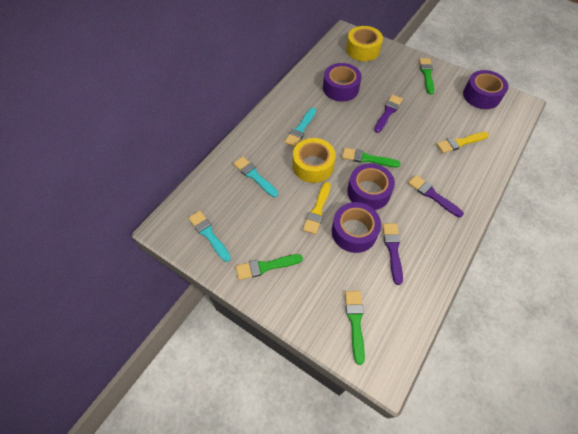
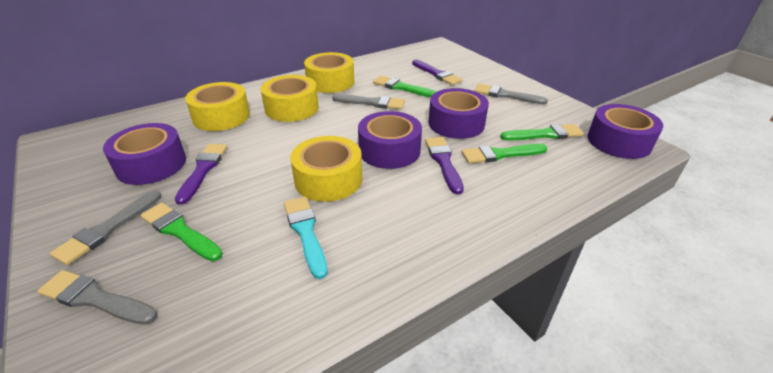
grey brush: none = 0 -> [38,270,157,325] [50,190,161,265] [332,94,405,109] [474,84,548,105] = 4
turquoise brush: [188,211,231,262] [233,157,278,197] [284,108,316,147] = 3 -> [284,197,328,279] = 1
yellow brush: [303,182,331,235] [436,132,489,153] = 2 -> none = 0
yellow tape: [293,138,336,183] [346,26,383,61] = 2 -> [185,82,250,131] [261,75,319,122] [290,136,362,202] [304,52,354,93] = 4

